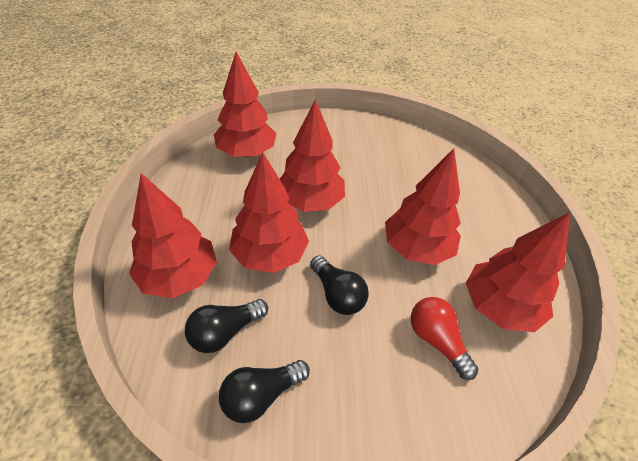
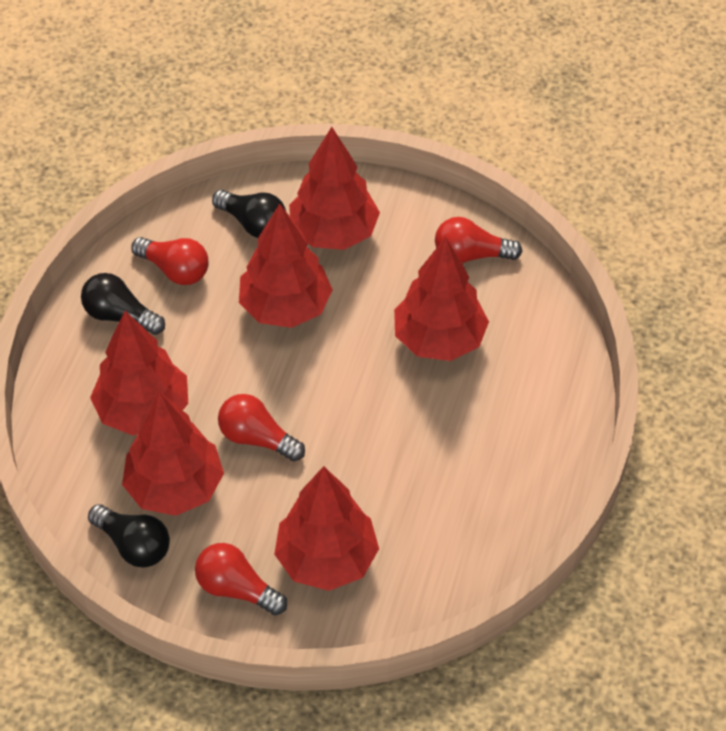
red light bulb: [411,297,478,380] = 1 -> [131,237,209,285] [195,543,287,616] [218,394,305,461] [435,217,522,263] = 4

